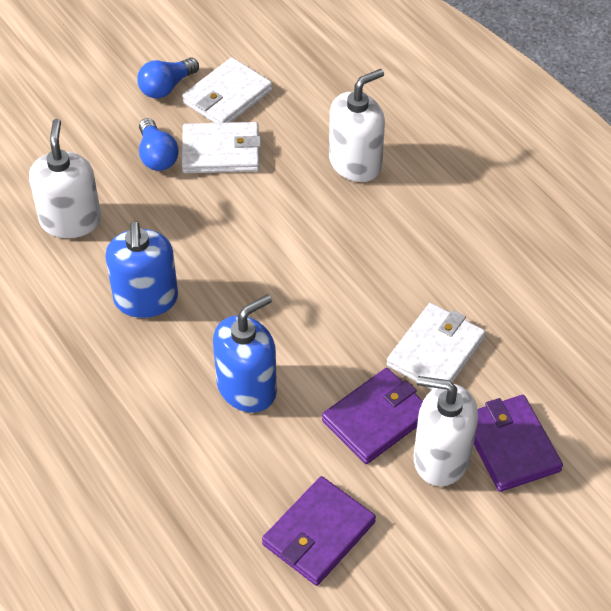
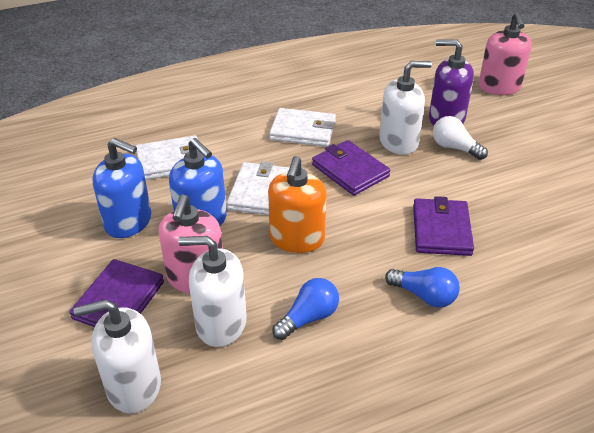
orange soap dispenser: none = 0 -> [268,156,327,253] = 1
pink soap dispenser: none = 0 -> [158,194,223,293] [479,12,532,95] = 2
purple soap dispenser: none = 0 -> [429,39,474,126] = 1
white light bulb: none = 0 -> [433,116,488,160] = 1

